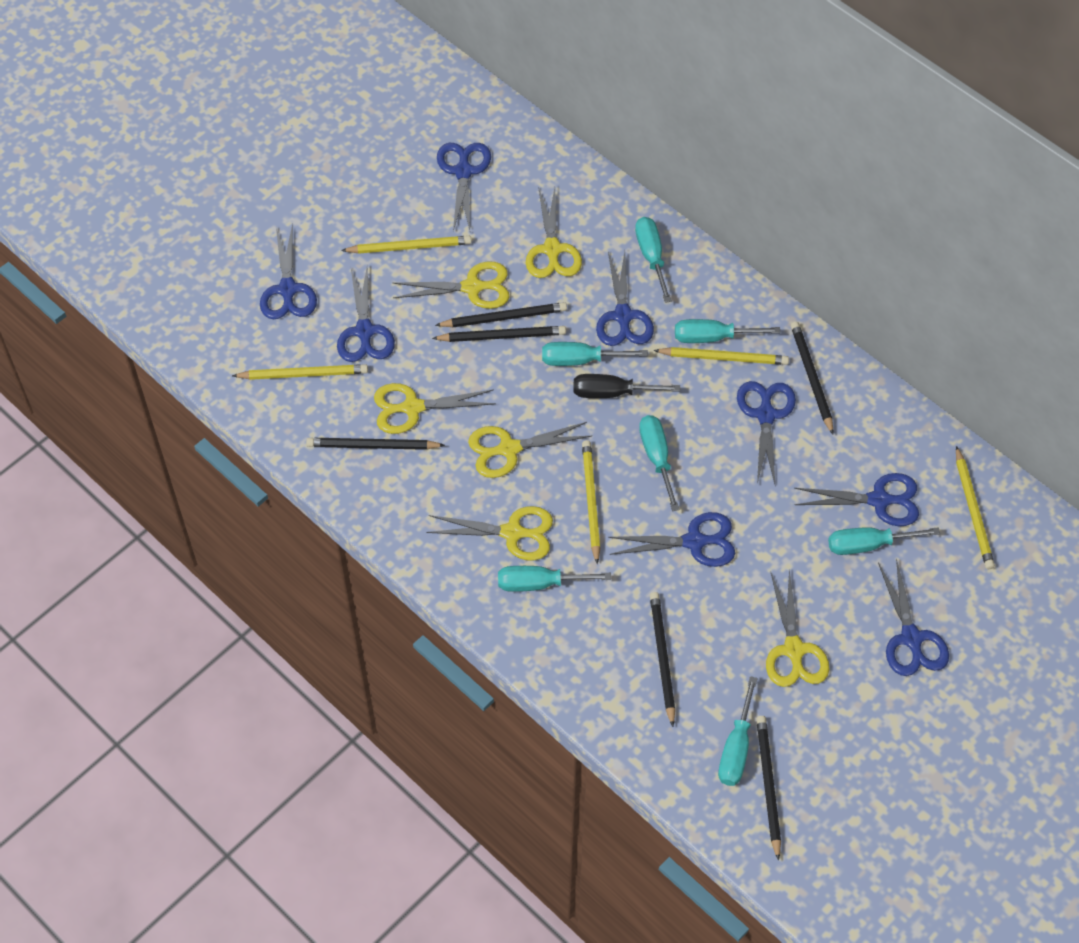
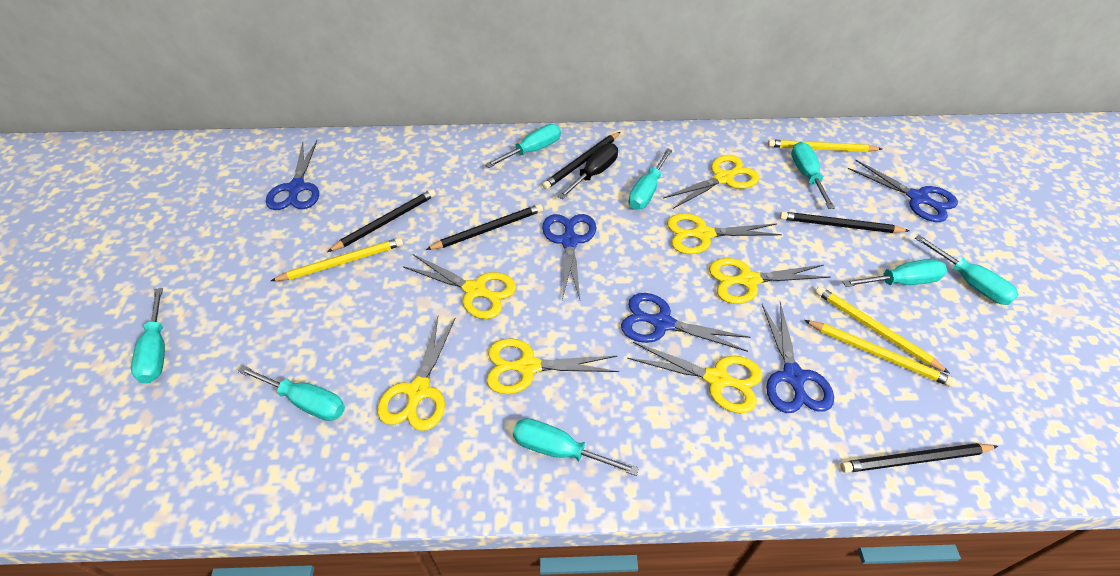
black pencil: [306,438,445,450] [432,326,566,342] [435,302,567,327] [650,592,675,727] [756,716,781,861] [791,322,833,434] = 6 -> [327,189,436,252] [426,204,543,250] [542,132,620,189] [780,212,909,233] [840,443,998,473] = 5
blue scissors: [260,224,317,319] [337,264,395,362] [437,143,491,231] [596,251,654,346] [608,512,735,567] [737,381,796,484] [794,473,919,526] [878,558,949,676] = 8 -> [266,140,319,210] [542,214,596,300] [621,293,750,352] [762,302,834,413] [848,159,958,222] = 5
turquoise screwdriver: [498,566,611,592] [542,342,648,366] [635,217,672,303] [639,415,679,511] [675,319,780,343] [718,676,758,786] [828,527,940,555] = 7 -> [131,288,165,383] [238,365,345,421] [485,124,561,168] [513,418,639,476] [628,149,672,210] [791,142,835,209] [843,259,947,287] [915,235,1019,305] = 8
yellow pencil: [232,364,368,380] [341,236,472,254] [582,440,600,564] [654,347,789,365] [956,446,995,569] = 5 -> [271,238,403,281] [768,140,882,152] [804,320,956,387] [815,286,950,373] = 4
yellow scissors: [374,383,496,434] [393,262,509,309] [426,506,553,560] [468,422,592,478] [526,187,582,278] [766,569,830,687] = 6 -> [378,317,456,431] [403,254,516,319] [487,338,619,394] [627,342,763,413] [663,155,759,209] [667,213,782,254] [709,258,831,304] = 7

